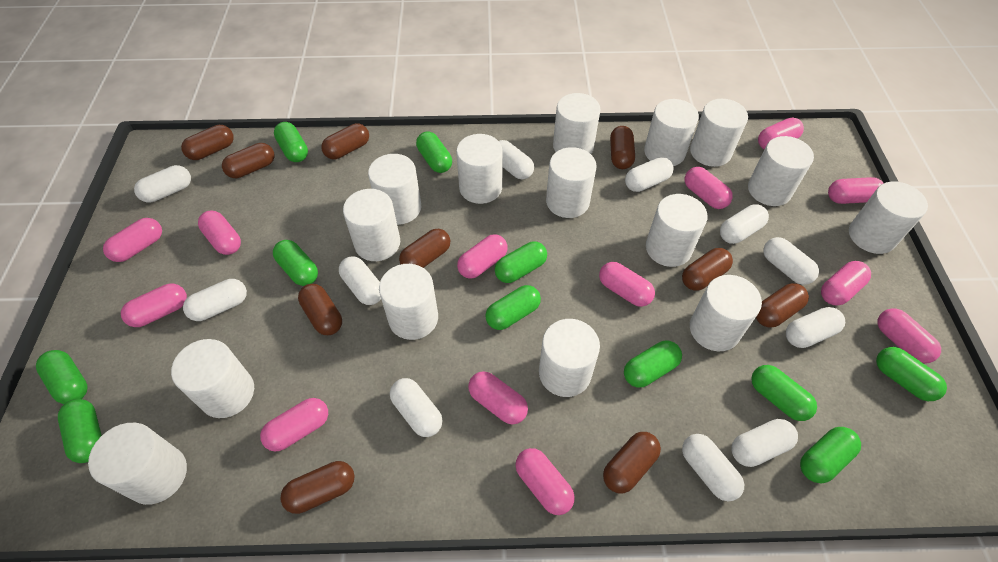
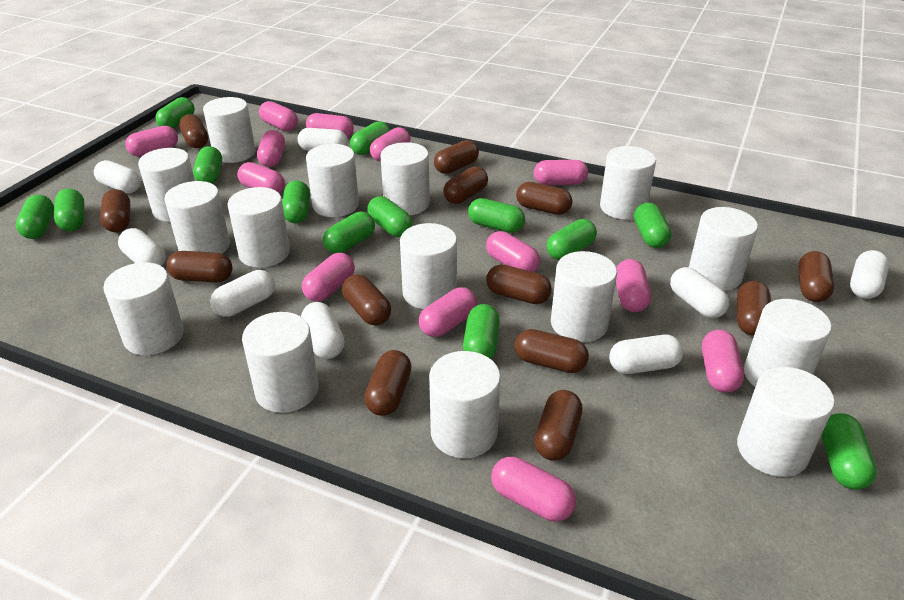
brown capsule: [181,125,234,160] [222,143,275,178] [280,461,355,514] [298,284,342,335] [321,123,369,159] [399,229,450,268] [603,432,661,493] [610,126,635,169] [682,248,733,291] [756,283,809,328] = 10 -> [100,189,130,232] [167,251,232,282] [179,114,208,148] [342,274,391,325] [364,350,412,416] [434,140,479,174] [443,166,488,204] [486,264,552,304] [515,329,589,373] [516,182,573,215] [534,390,582,461] [737,281,771,336] [798,251,834,302] = 13
green capsule: [36,350,87,404] [58,399,102,463] [273,240,318,286] [274,122,308,162] [416,131,452,173] [485,285,541,330] [495,242,547,283] [624,341,682,387] [751,365,817,421] [800,427,861,483] [876,347,947,401] = 11 -> [16,195,54,239] [54,189,84,231] [155,97,195,129] [193,146,222,184] [282,180,310,223] [323,212,375,253] [350,121,390,155] [367,196,413,237] [463,304,500,359] [468,198,525,233] [546,219,597,260] [634,202,672,248] [821,413,877,490] = 13
white capsule: [134,165,191,202] [183,279,247,321] [339,256,381,305] [390,378,442,437] [499,140,534,180] [625,157,674,192] [682,434,744,501] [720,204,769,244] [731,419,798,467] [763,237,819,285] [786,307,845,348] = 11 -> [94,160,141,194] [118,228,166,266] [210,270,275,317] [297,128,348,151] [301,302,345,359] [609,335,683,374] [670,267,729,318] [850,250,889,299] = 8

